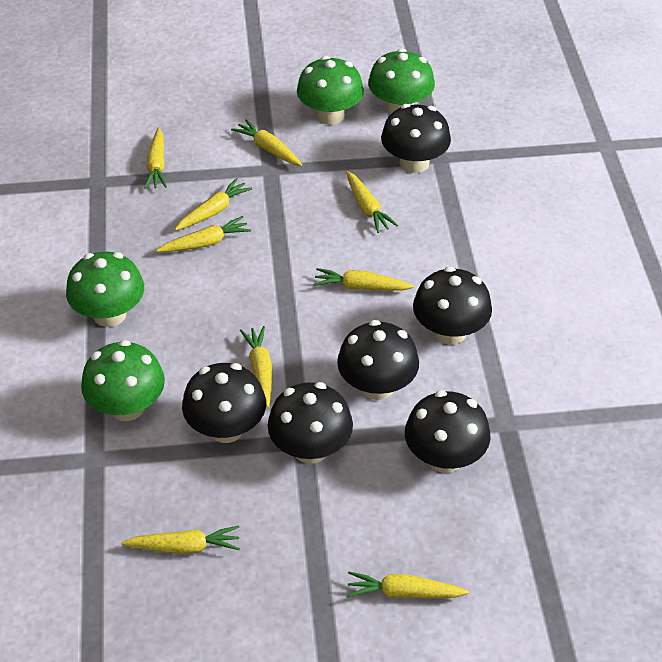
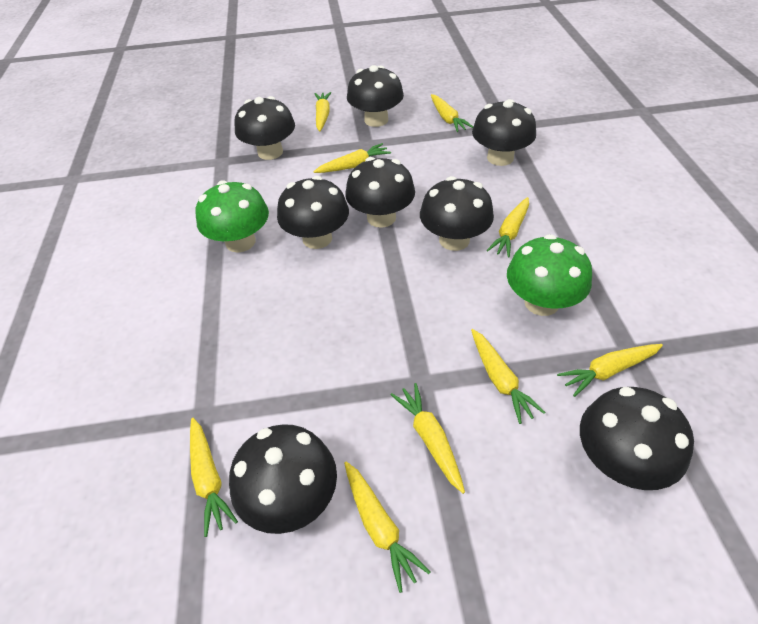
black mushroom: [182,363,266,443] [268,382,353,464] [337,320,419,400] [381,104,451,173] [405,390,491,473] [413,267,492,345] = 6 -> [229,424,337,534] [234,96,295,160] [277,176,349,249] [345,157,415,228] [347,65,404,127] [420,176,494,251] [472,99,536,166] [580,387,694,490] = 8
green mushroom: [66,252,144,327] [81,340,165,421] [297,56,364,125] [368,48,435,114] = 4 -> [196,180,269,253] [507,234,592,316] = 2

